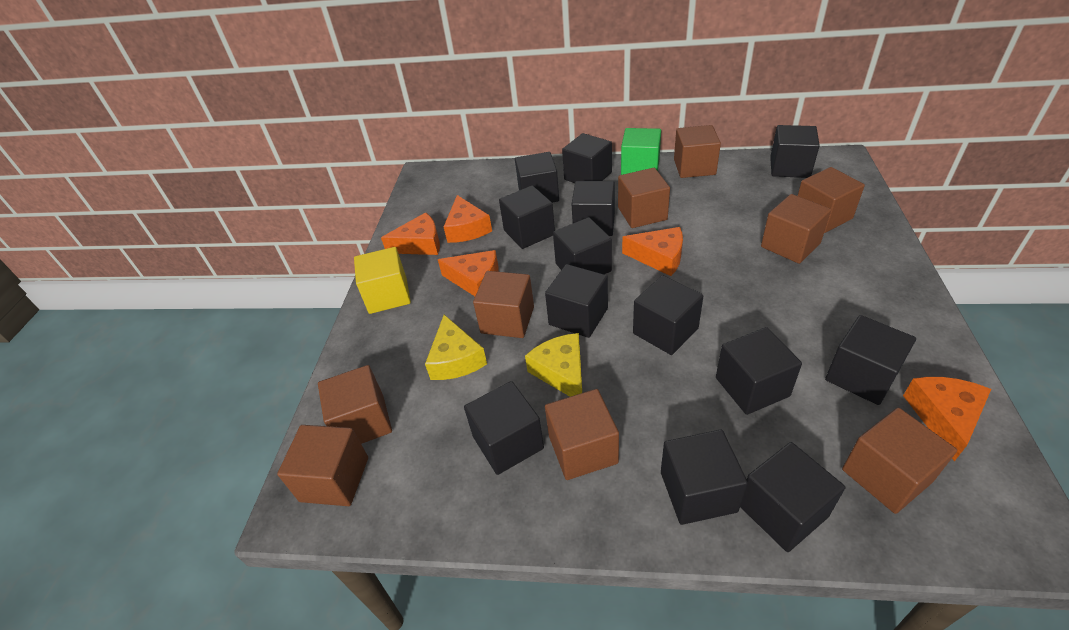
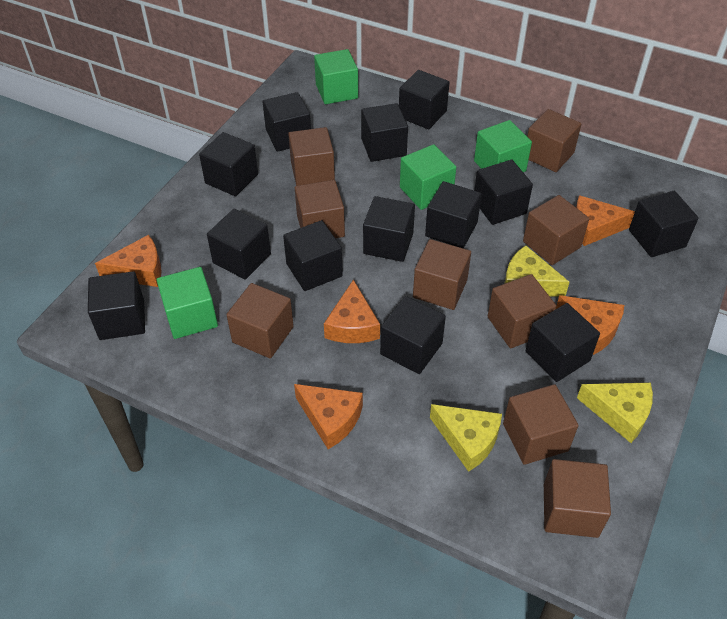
green cube: [621,128,661,175] = 1 -> [157,267,218,339] [314,49,358,104] [400,144,456,210] [474,120,532,172] = 4
yellow cheese: [425,315,487,380] [525,333,582,397] = 2 -> [430,404,502,472] [504,245,569,297] [577,382,653,443] = 3
yellow cube: [354,247,411,314] = 1 -> none = 0

